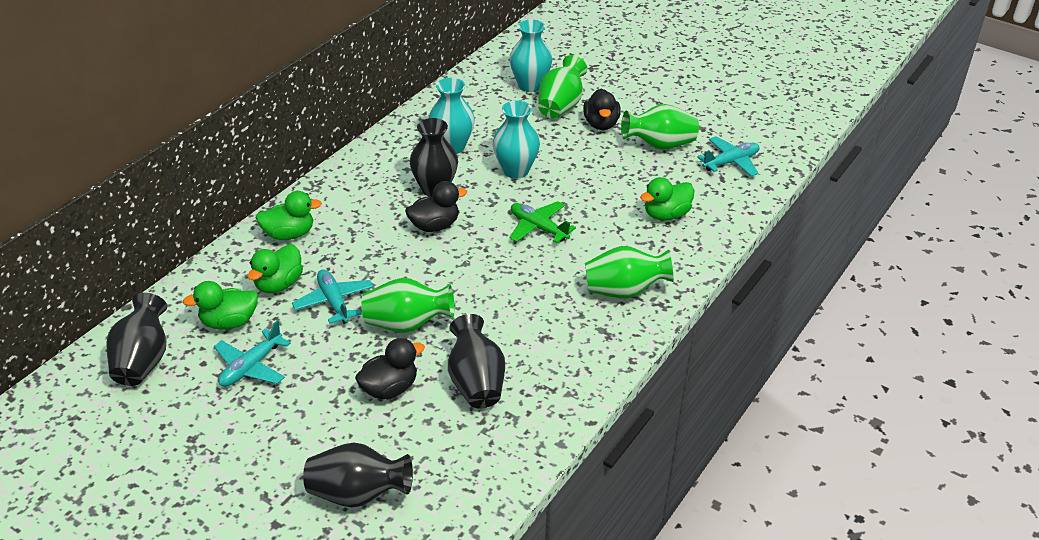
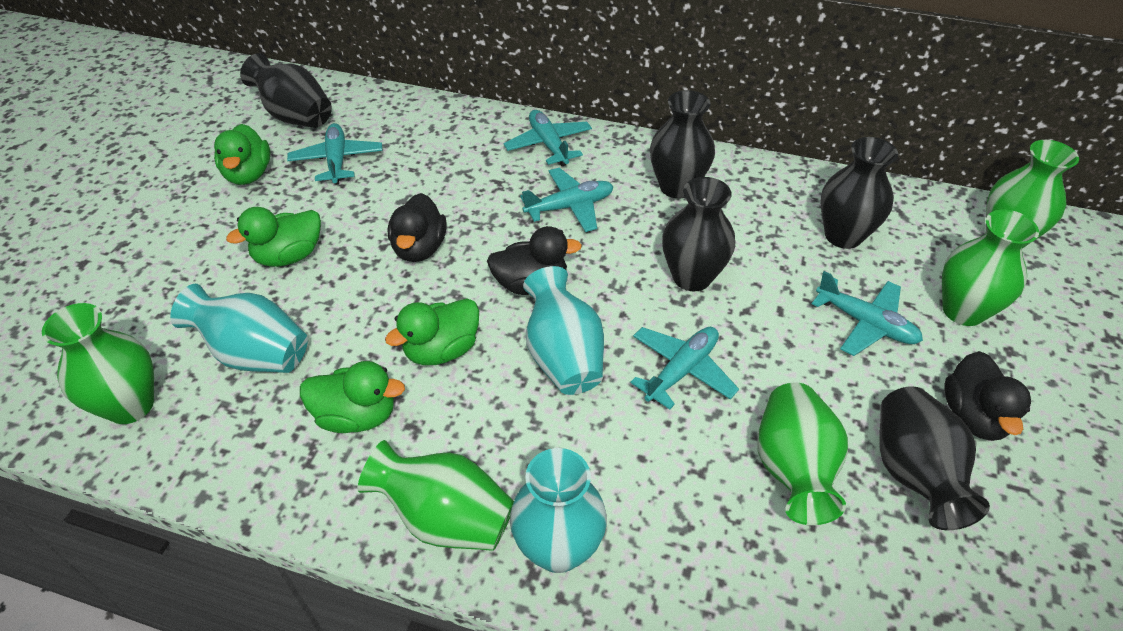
black vase: [106,293,167,386] [303,443,413,507] [410,118,458,197] [448,314,505,409] = 4 -> [240,53,332,128] [650,90,715,198] [662,177,735,291] [820,137,898,249] [879,386,990,530] = 5
green plane: [509,201,576,243] = 1 -> none = 0
green vase: [361,278,454,333] [538,55,587,118] [585,246,674,299] [621,104,699,150] = 4 -> [42,303,154,424] [358,440,514,551] [757,382,848,525] [942,210,1039,326] [986,140,1079,248] = 5
turquoise plane: [214,320,291,387] [292,269,374,324] [697,136,760,177] = 3 -> [287,123,383,185] [503,110,592,166] [520,168,614,232] [630,327,739,410] [812,271,923,356] = 5

